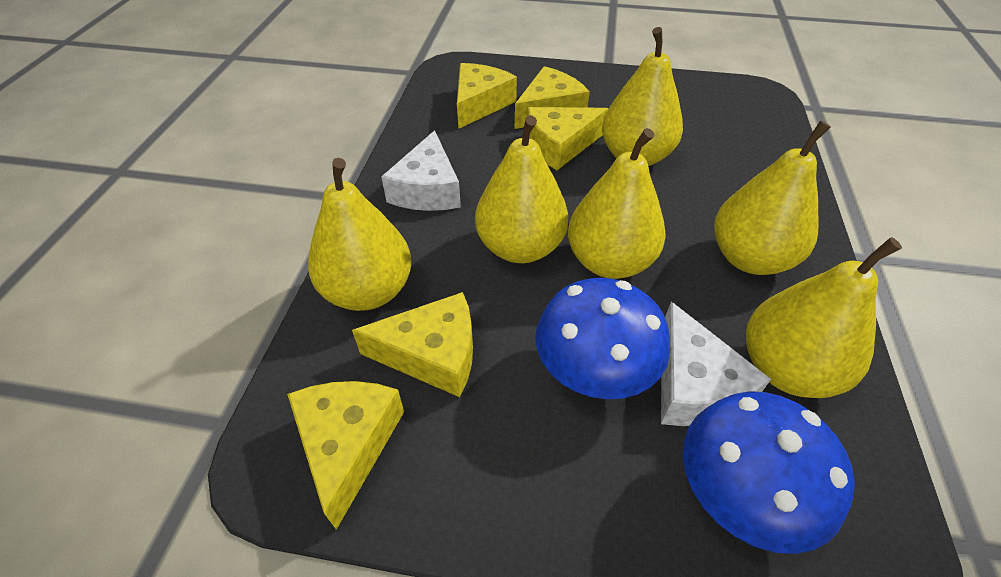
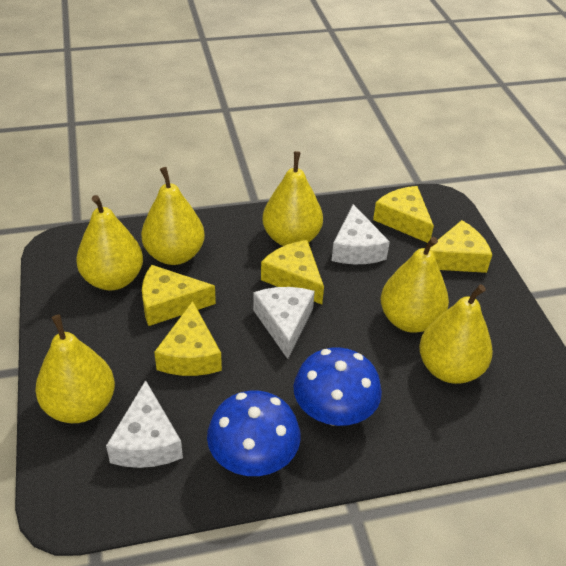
white cheese: [381,130,461,211] [661,302,771,426] = 2 -> [106,380,183,468] [253,287,315,359] [331,204,390,264] = 3

